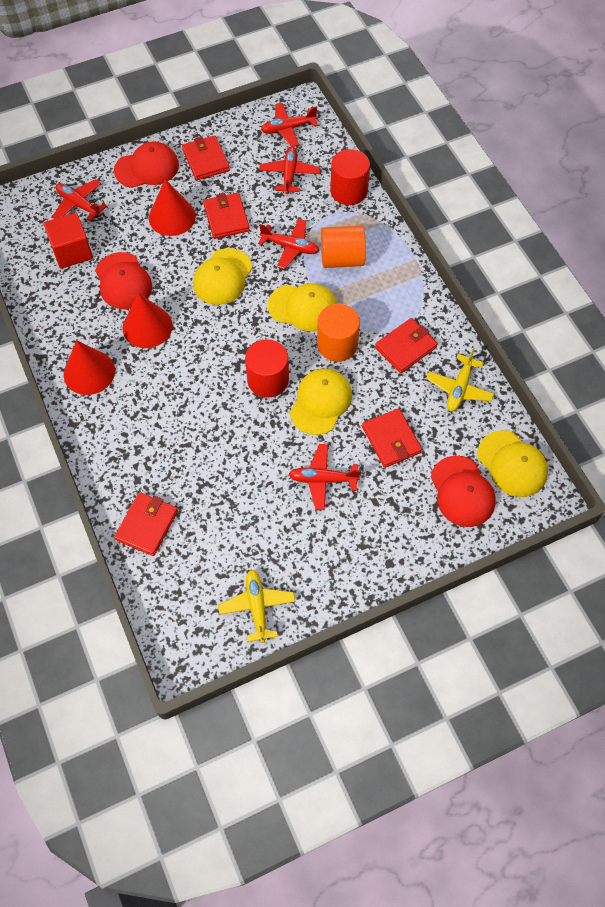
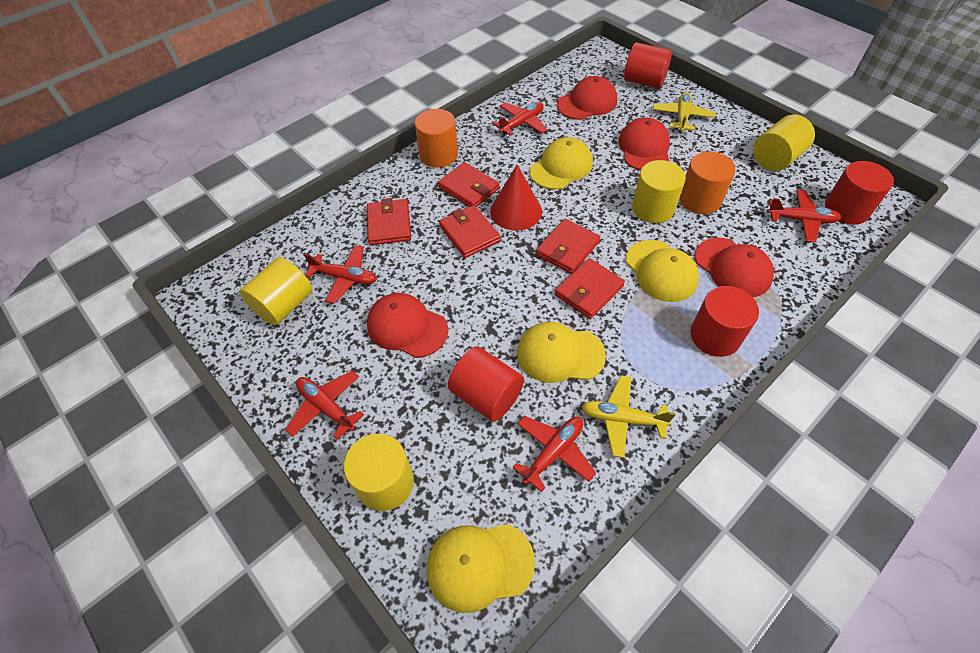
red cap: [95,252,152,309] [114,141,179,188] [431,456,496,527] = 3 -> [367,293,448,358] [557,76,617,120] [618,117,670,170] [695,238,774,297] = 4
red cone: [64,340,115,395] [122,293,173,348] [149,179,196,236] = 3 -> [490,165,542,231] = 1
red cube: [44,213,93,269] = 1 -> none = 0
red cylinder: [245,339,289,398] [330,149,370,205] = 2 -> [448,347,524,421] [624,42,672,88] [690,286,759,357] [825,161,894,225] = 4
yellow cylinder: none = 0 -> [240,257,313,325] [344,434,414,511] [632,160,686,223] [753,115,815,171] = 4

